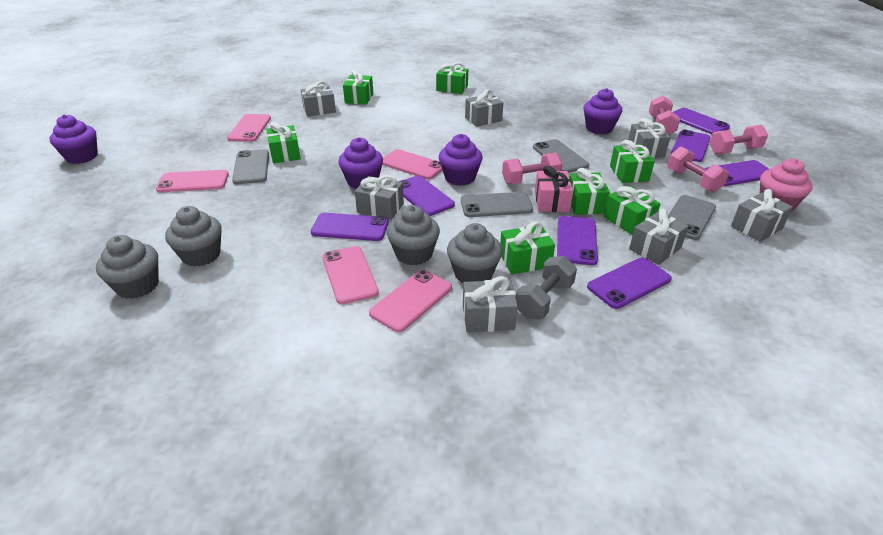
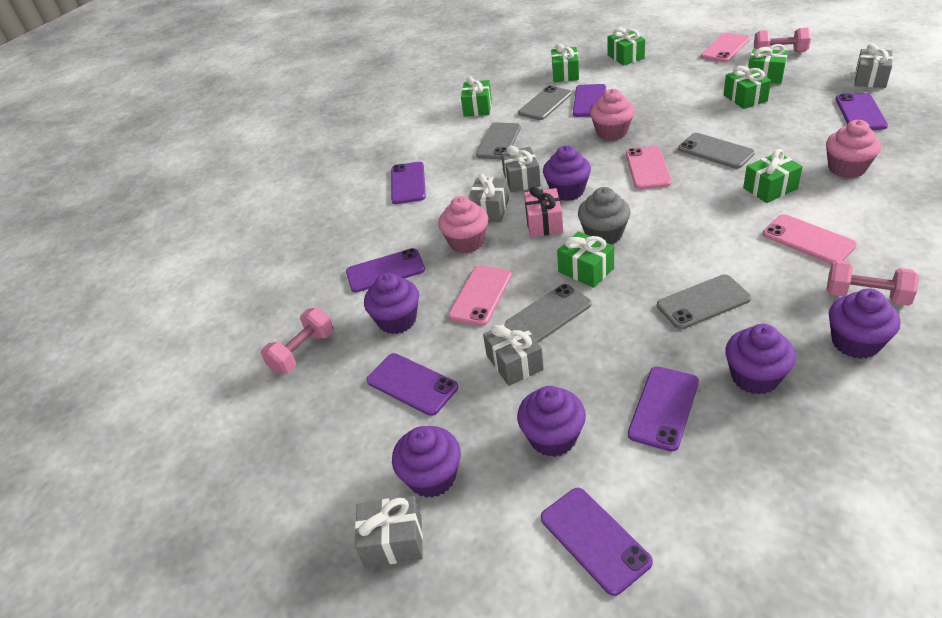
grey cupcake: [96,235,159,299] [165,206,222,267] [387,205,440,265] [447,223,503,283] = 4 -> [578,187,631,244] = 1
grey dumbbell: [516,256,577,319] = 1 -> none = 0
grey gift: [301,81,336,117] [355,175,404,220] [463,276,518,332] [465,89,503,127] [628,118,670,158] [629,209,689,265] [731,189,793,242] = 7 -> [355,496,423,567] [468,173,509,222] [483,318,544,386] [501,146,541,193] [855,43,893,88] = 5
grey phone: [232,149,269,184] [461,192,533,217] [533,139,589,173] [668,195,716,240] = 4 -> [476,123,521,159] [505,284,592,343] [518,86,572,120] [657,274,751,329] [678,133,755,169] = 5
pink cupcake: [760,159,813,212] = 1 -> [438,196,488,254] [590,89,635,141] [826,120,881,178] = 3
pink dumbbell: [502,152,562,184] [649,96,680,134] [667,146,729,193] [709,125,768,154] = 4 -> [261,308,334,374] [754,28,811,52] [827,260,919,306] = 3
pink phone: [156,170,229,192] [227,114,271,142] [322,246,379,304] [369,270,452,332] [382,149,442,179] = 5 -> [448,265,512,326] [626,146,671,189] [701,33,750,62] [763,214,857,264] = 4
purple cupcake: [50,114,98,164] [338,137,383,189] [439,134,483,186] [583,88,622,135] = 4 -> [364,273,419,334] [392,426,461,498] [517,386,586,457] [543,146,591,201] [725,324,796,395] [829,288,900,359] = 6

